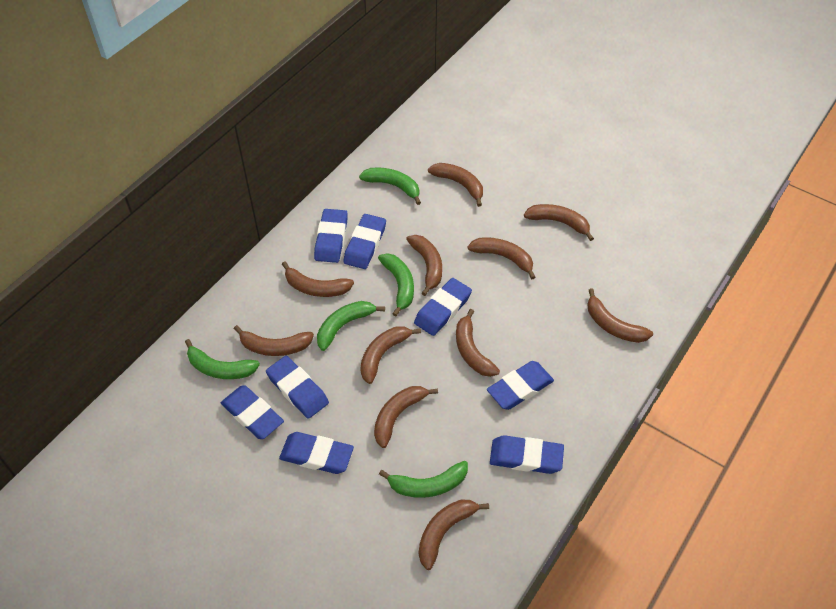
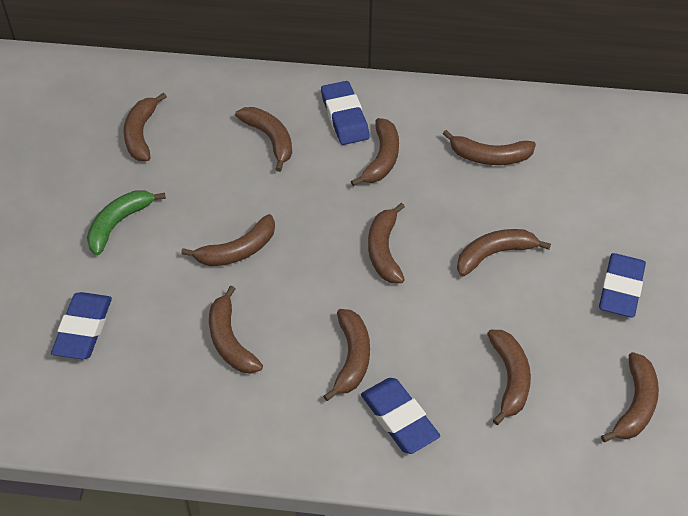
blue eraser: [221,385,284,439] [266,356,329,419] [279,432,354,474] [314,209,348,263] [343,214,386,269] [414,278,472,336] [487,361,554,410] [490,435,564,474] = 8 -> [51,292,112,359] [321,81,369,145] [361,378,440,454] [599,253,646,318] = 4
green banana: [185,339,260,379] [317,301,385,351] [359,167,421,205] [378,253,414,316] [379,461,468,498] = 5 -> [87,191,166,255] = 1

